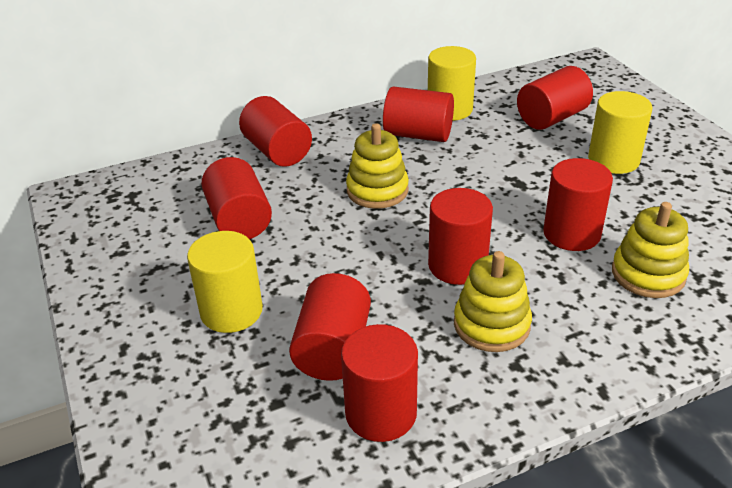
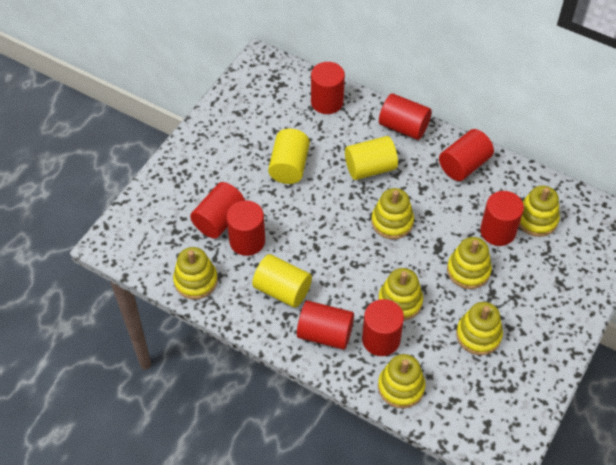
yellow stacking toy: [346,123,409,209] [454,251,532,352] [612,202,689,298] = 3 -> [173,247,218,299] [371,188,414,239] [378,268,423,320] [378,354,426,408] [447,237,492,289] [456,302,503,355] [519,185,560,237] = 7

